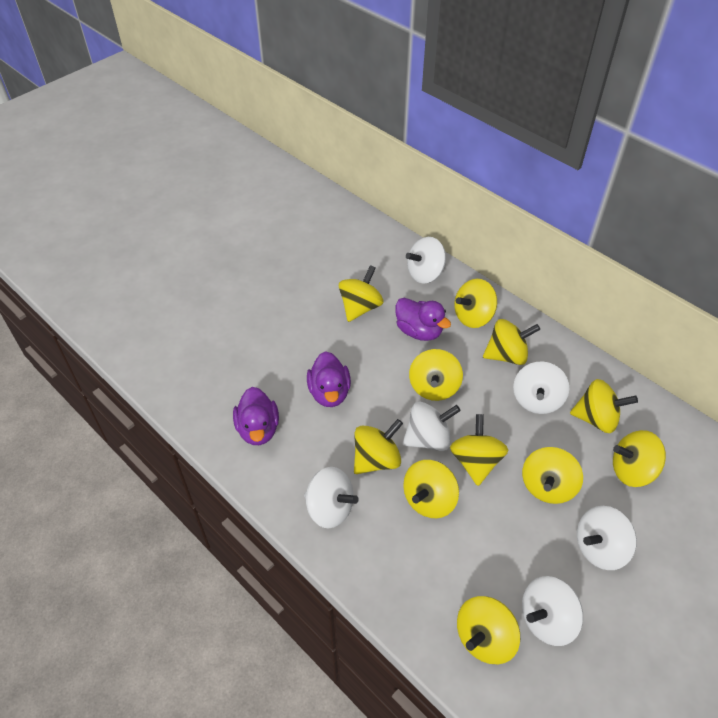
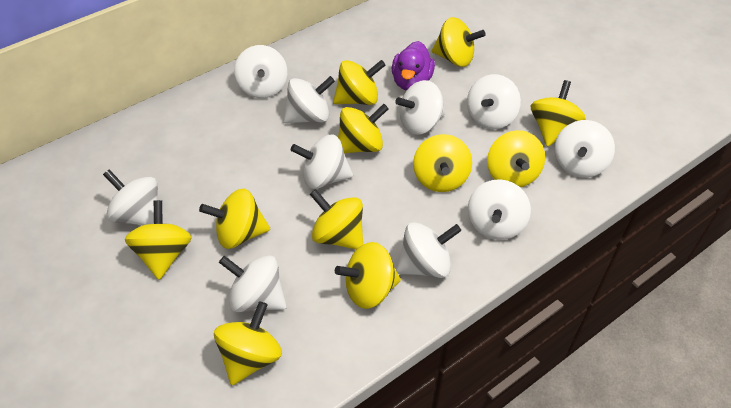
purple duck: [233,387,279,445] [307,351,351,407] [395,298,451,341] = 3 -> [392,41,435,91] = 1
white spinning top: [304,467,359,528] [402,402,461,451] [406,237,446,284] [513,361,569,414] [522,576,583,646] [577,506,637,570] = 6 -> [103,170,158,226] [219,255,287,312] [234,45,287,98] [284,76,335,124] [291,135,353,189] [395,80,445,135] [396,222,461,278] [467,74,521,129] [468,179,531,240] [554,120,615,178] = 10

